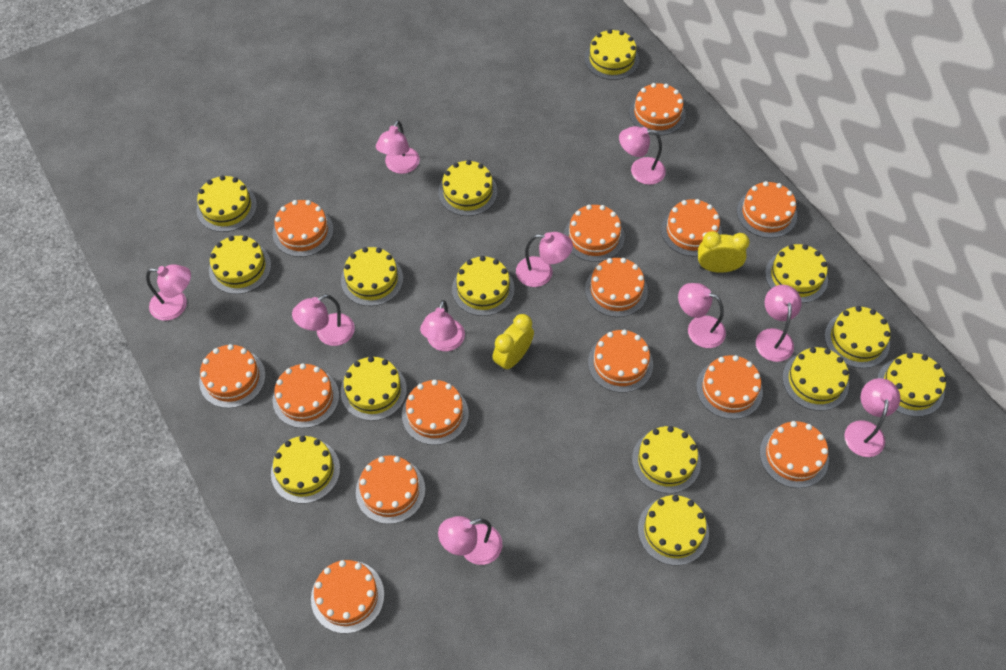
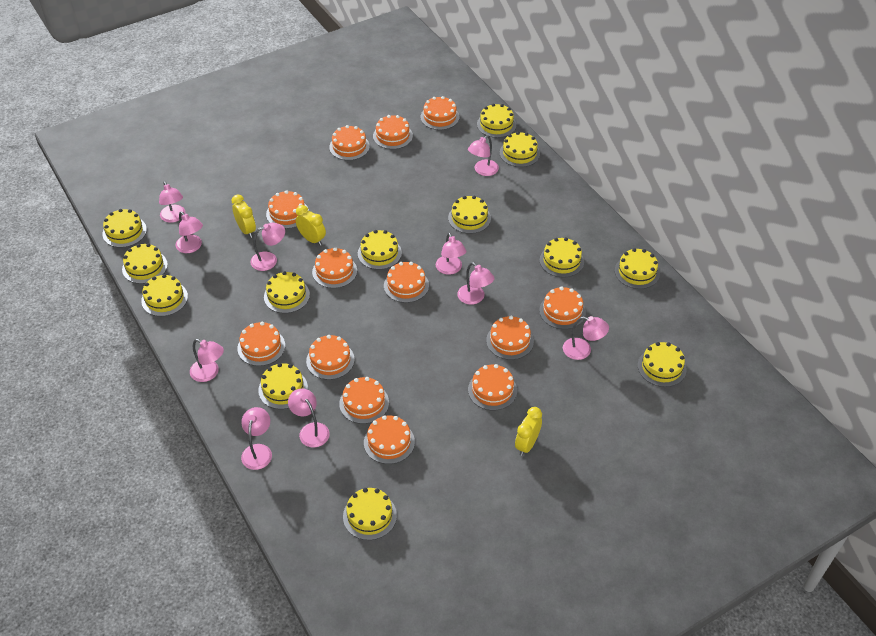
orange cake: [199,344,266,408] [273,200,333,257] [273,364,339,428] [311,560,384,633] [356,455,425,524] [402,380,469,445] [564,205,625,262] [585,258,648,317] [588,330,653,393] [629,83,686,136] [661,199,722,256] [696,355,763,419] [737,181,797,238] [760,421,829,488] = 14 -> [237,322,285,366] [266,190,309,229] [306,335,355,380] [312,247,357,288] [329,125,370,160] [339,377,389,424] [364,415,415,464] [373,115,413,149] [384,262,429,303] [420,96,460,130] [468,364,517,410] [486,316,534,360] [539,287,586,329] = 13
yellow cake: [197,175,257,232] [209,236,271,294] [271,436,340,504] [341,247,403,306] [341,356,407,421] [438,160,497,216] [452,256,515,316] [585,29,639,80] [632,426,701,493] [638,495,709,565] [765,244,828,303] [782,347,849,411] [824,306,890,368] [877,353,946,417] = 14 -> [102,209,147,248] [122,243,168,284] [141,274,188,316] [258,363,308,409] [264,271,310,313] [343,488,397,540] [358,230,402,270] [448,196,491,234] [477,104,516,138] [500,132,540,167] [540,237,584,277] [615,248,660,289] [638,342,687,387] = 13
yellow clock: [492,314,534,371] [698,231,750,273] = 2 -> [231,195,256,238] [296,205,326,246] [515,407,542,456] = 3

